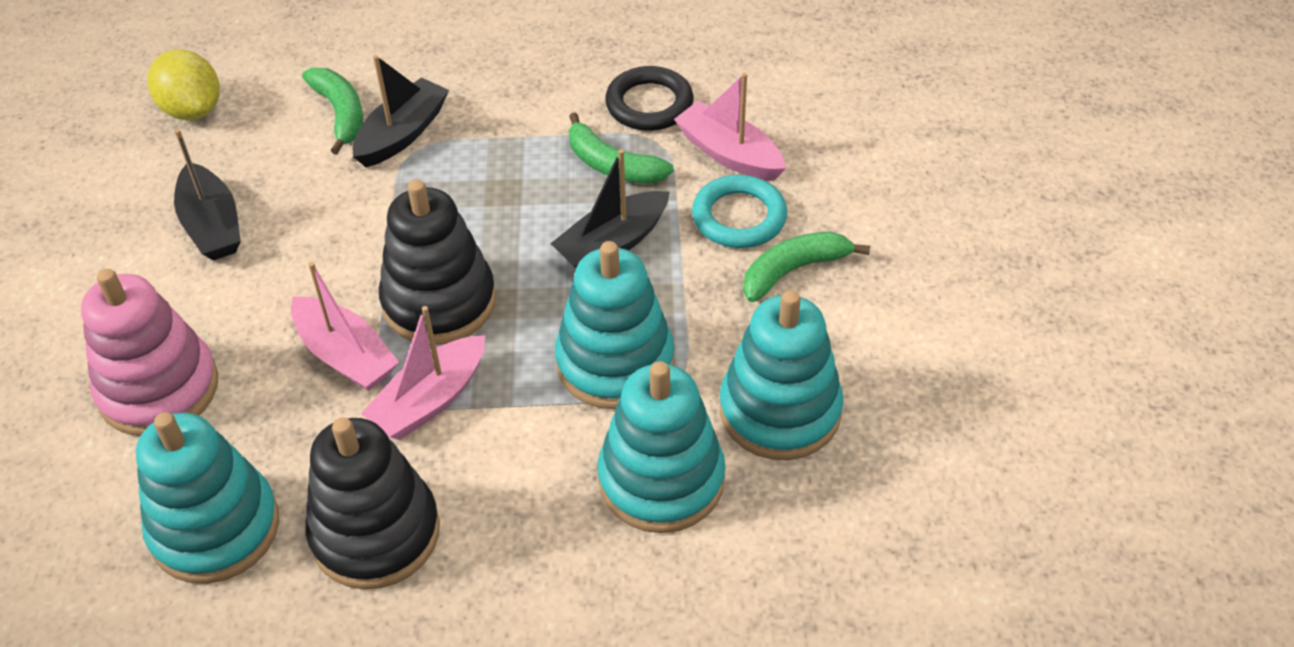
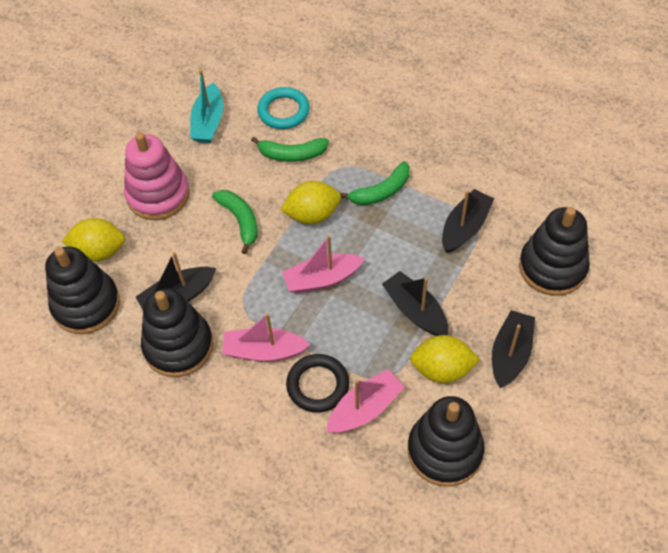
black boat: [174,129,241,260] [352,55,449,167] [550,149,670,268] = 3 -> [136,252,217,310] [382,271,448,336] [442,189,494,253] [492,310,535,388] = 4
black stacking toy: [305,417,440,589] [379,179,496,345] = 2 -> [45,247,120,334] [141,289,213,377] [408,396,485,487] [519,207,590,296] = 4
turquoise boat: none = 0 -> [190,70,223,143] = 1
turquoise stacking toy: [136,412,279,584] [555,241,674,409] [597,361,725,533] [720,290,844,460] = 4 -> none = 0
yellow lemon: [147,49,220,120] = 1 -> [62,218,125,262] [281,181,341,224] [410,335,480,383] = 3

